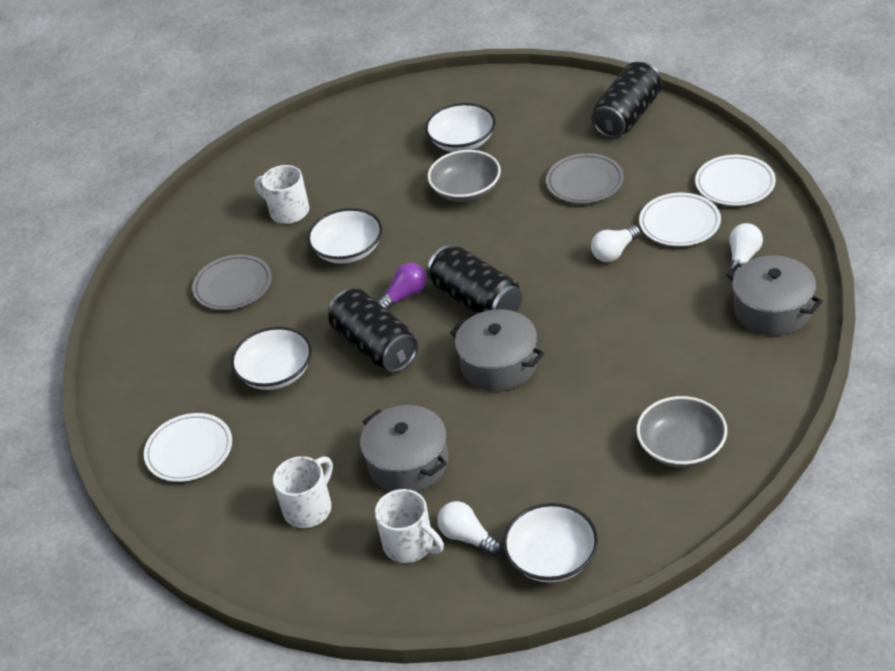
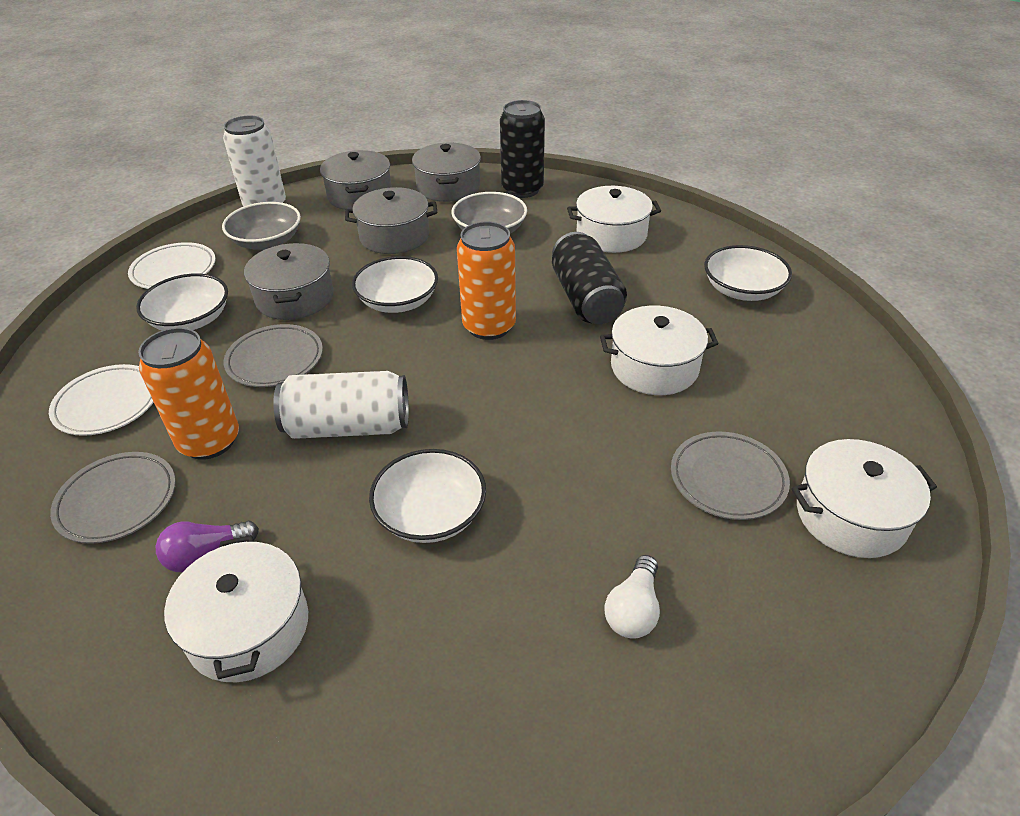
black can: [328,289,418,373] [427,245,522,314] [591,62,662,139] = 3 -> [500,100,545,198] [552,232,627,324] = 2
grey plate: [192,254,272,310] [546,153,624,204] = 2 -> [50,452,176,544] [224,324,323,387] [671,432,790,520] = 3
grey pot: [360,405,448,492] [450,309,544,391] [726,255,823,336] = 3 -> [244,243,334,320] [320,150,392,210] [345,187,437,254] [412,143,481,202] = 4
orange can: none = 0 -> [138,328,239,460] [457,222,516,340] = 2
white can: none = 0 -> [223,116,286,206] [273,371,409,439] = 2
white light bulb: [437,501,502,556] [591,225,641,262] [729,223,763,277] = 3 -> [604,555,660,639] = 1
white mug: [255,165,309,224] [273,456,333,528] [375,489,444,563] = 3 -> none = 0
white plate: [144,413,232,482] [639,193,721,246] [695,155,776,206] = 3 -> [49,364,154,436] [128,242,216,289] = 2
white pot: none = 0 -> [164,535,308,682] [567,186,661,253] [600,306,719,395] [791,439,937,558] = 4

